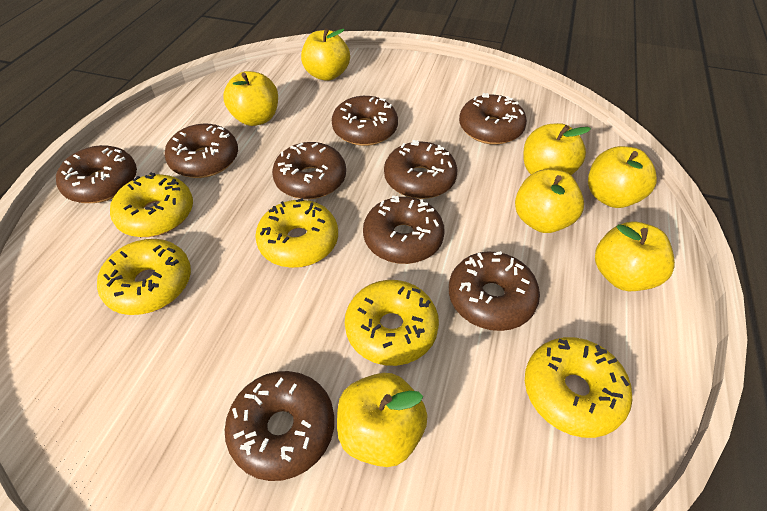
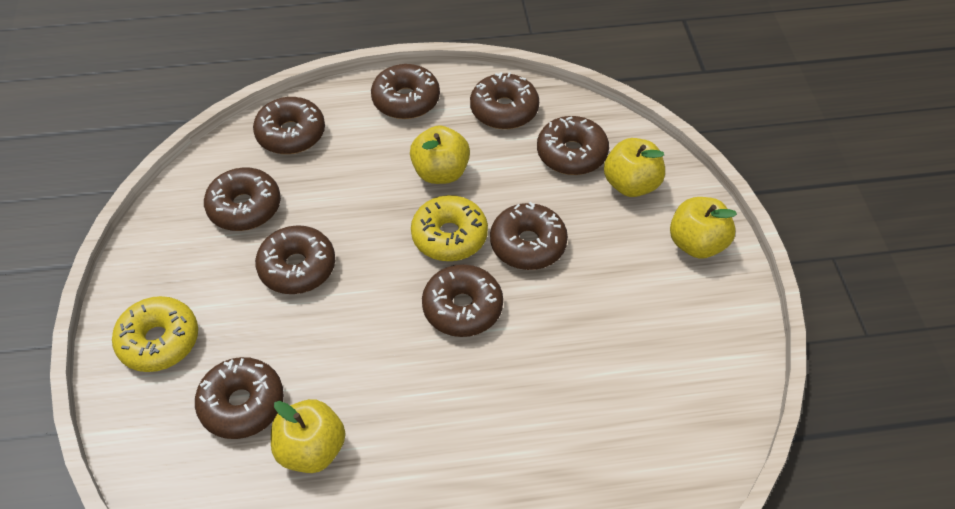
yellow apple: [223,71,278,126] [301,28,350,81] [337,373,428,467] [515,169,584,233] [524,123,591,175] [588,146,657,208] [595,222,675,291] = 7 -> [271,399,346,473] [410,125,470,184] [604,138,665,197] [670,197,737,259] = 4
yellow donut: [97,239,191,315] [110,172,193,237] [255,198,338,268] [345,280,439,366] [525,337,632,438] = 5 -> [112,296,198,372] [411,195,488,261] = 2

